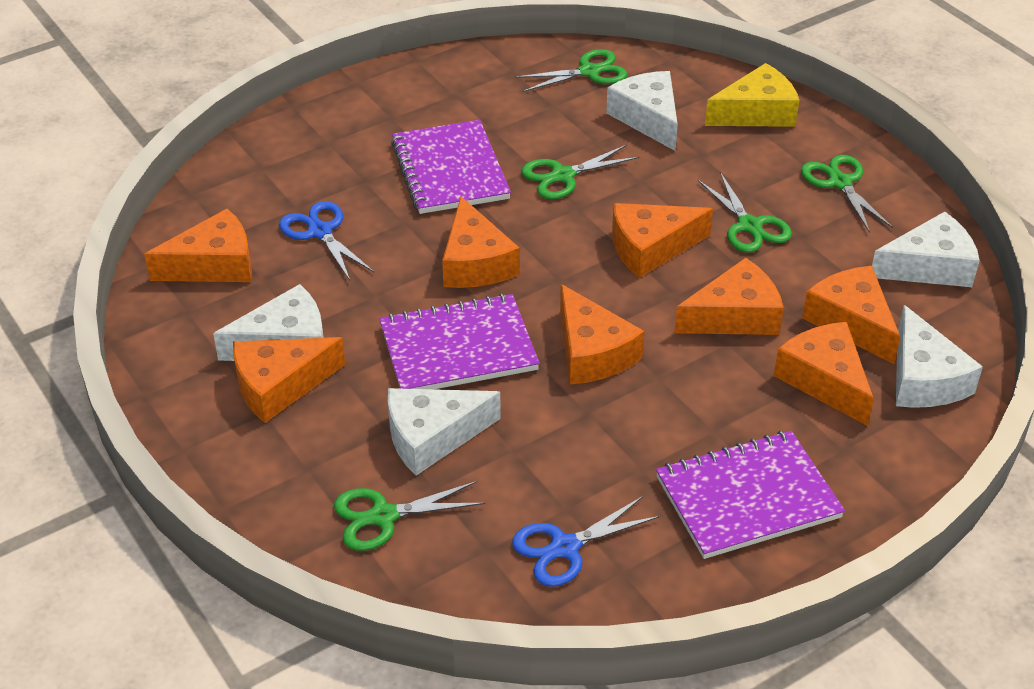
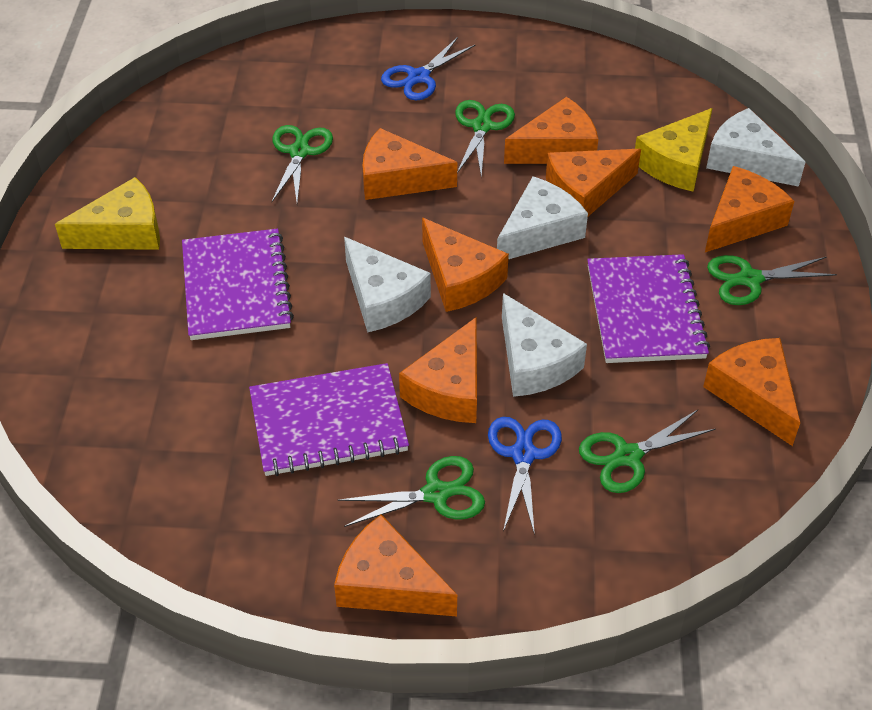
white cheese: [213,284,324,361] [388,388,501,475] [606,71,678,151] [872,212,980,287] [896,305,983,408] = 5 -> [344,237,431,333] [497,176,588,259] [502,293,587,397] [706,108,805,187] = 4
yellow cheese: [705,63,799,127] = 1 -> [55,177,160,250] [635,108,713,192] = 2

